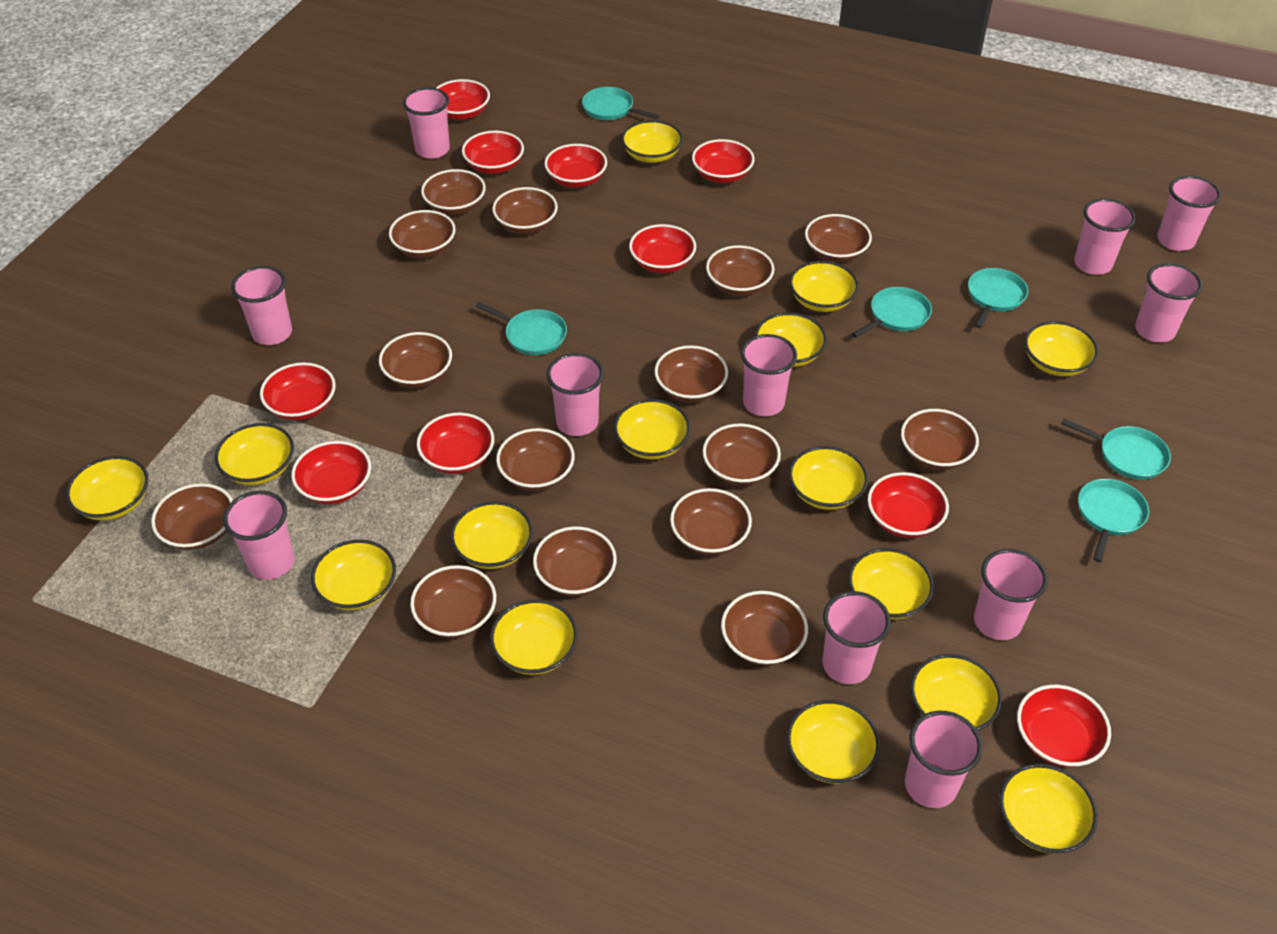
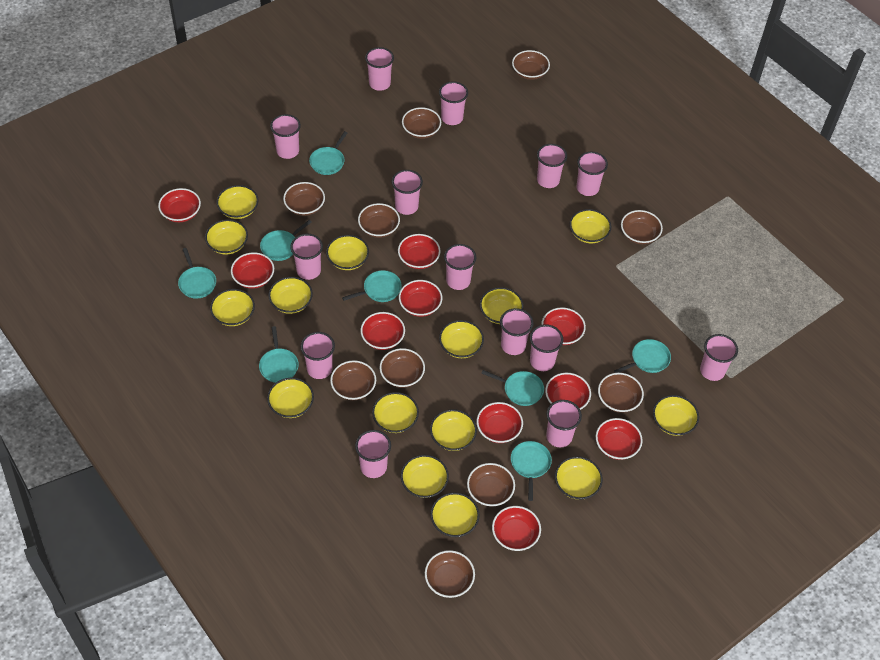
brown bowl: [151,483,233,550] [379,332,452,388] [389,210,456,258] [410,565,496,638] [421,169,486,215] [492,187,558,234] [496,428,575,491] [533,527,617,596] [655,346,728,402] [670,488,752,555] [703,424,781,486] [706,245,774,296] [721,591,808,666] [805,214,872,262] [901,409,979,470] = 15 -> [283,182,325,216] [330,360,376,400] [358,203,400,238] [379,348,425,388] [402,107,441,139] [425,550,475,598] [467,463,515,506] [512,50,550,80] [598,373,644,413] [621,210,663,244] = 10
pink cup: [223,491,295,580] [231,266,292,345] [403,87,450,159] [546,353,604,436] [740,334,797,416] [822,591,891,684] [905,710,983,808] [974,549,1048,640] [1074,198,1136,275] [1135,263,1203,342] [1157,176,1221,251] = 11 -> [270,114,301,159] [290,233,323,280] [301,332,335,379] [355,430,391,478] [365,47,394,91] [392,170,423,215] [439,81,468,125] [444,244,476,290] [500,308,533,355] [530,324,563,371] [537,144,567,188] [546,400,582,447] [576,152,608,196] [700,334,738,381] = 14
turquoise pan: [476,302,567,355] [582,87,659,120] [852,287,932,338] [968,268,1028,328] [1061,418,1171,479] [1078,479,1149,562] = 6 -> [178,248,216,299] [259,326,299,383] [260,220,312,261] [309,131,347,175] [342,270,402,302] [481,370,544,406] [511,441,552,501] [614,339,671,373] = 8

